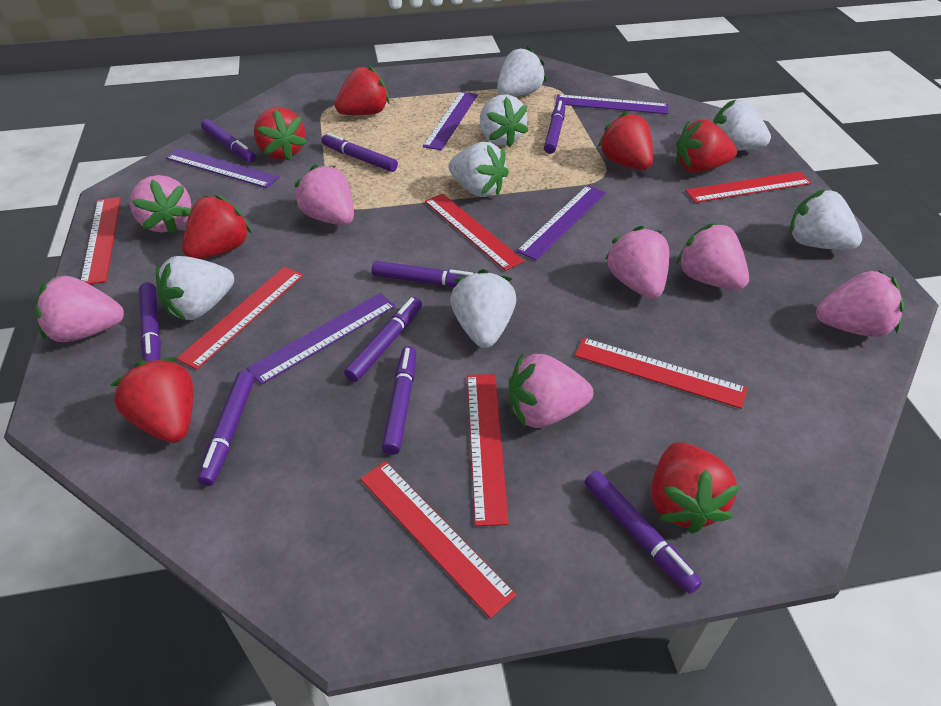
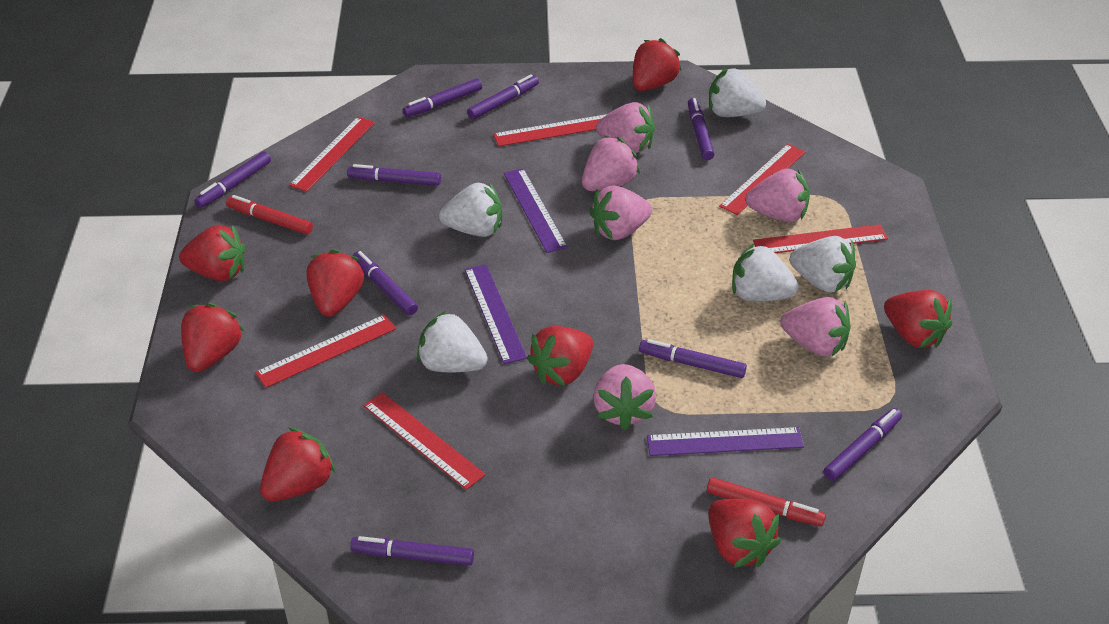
pink strawberry: [35,276,124,342] [130,175,191,234] [294,164,354,225] [509,354,593,428] [605,226,669,299] [676,223,749,290] [816,270,904,337] = 7 -> [582,136,640,191] [589,185,652,240] [593,364,656,430] [596,102,655,154] [745,168,810,223] [780,297,851,357] = 6
purple ruler: [166,148,279,188] [246,293,396,385] [423,92,478,150] [516,185,606,261] [555,94,668,114] = 5 -> [465,264,527,364] [504,168,568,253] [647,427,804,456] = 3
red marker: none = 0 -> [226,195,313,234] [707,477,826,527] = 2
red ruler: [81,197,121,284] [176,267,304,370] [360,461,516,618] [425,193,524,271] [467,374,509,526] [575,338,747,409] [685,171,812,203] = 7 -> [255,314,396,388] [289,117,375,192] [363,392,486,490] [493,114,607,147] [719,144,805,215] [753,224,888,253] = 6
red strawberry: [111,357,193,443] [182,194,252,259] [254,107,307,161] [335,65,389,115] [598,111,653,170] [651,442,740,534] [676,119,737,173] = 7 -> [179,225,245,281] [181,303,244,372] [260,427,336,502] [307,249,364,317] [527,326,593,386] [633,38,682,91] [708,499,781,568] [884,290,952,348] = 8
white strawberry: [156,256,234,320] [448,142,509,197] [450,269,516,348] [480,95,528,148] [497,46,546,96] [713,100,771,151] [790,189,862,250] = 7 -> [417,311,488,372] [439,182,502,237] [709,68,766,117] [732,244,799,301] [790,236,856,293] = 5

